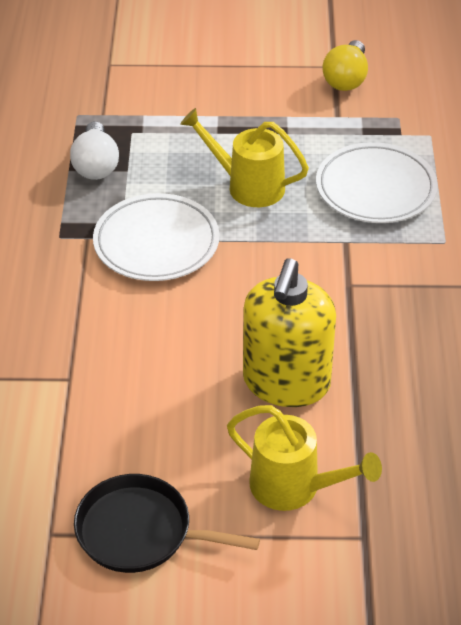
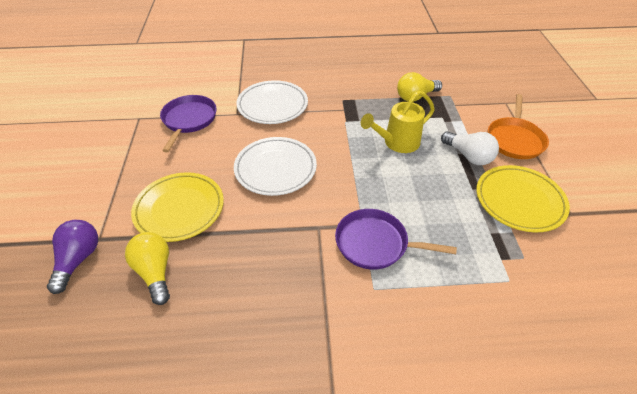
black pan: [74,474,260,573] = 1 -> none = 0
orange pan: none = 0 -> [488,94,549,159] = 1
purple light bulb: none = 0 -> [47,220,98,294] = 1
purple pan: none = 0 -> [160,95,216,152] [335,209,457,270] = 2
yellow light bulb: [322,40,368,91] = 1 -> [125,232,170,305] [397,72,442,102] = 2
yellow plate: none = 0 -> [131,172,224,242] [476,165,570,232] = 2
yellow soap dispenser: [243,258,336,407] = 1 -> none = 0
yellow watering can: [180,108,309,207] [227,405,382,511] = 2 -> [361,91,435,153] = 1

